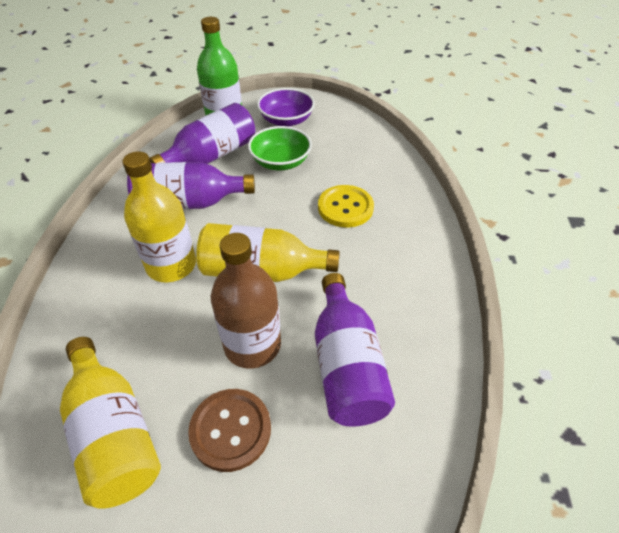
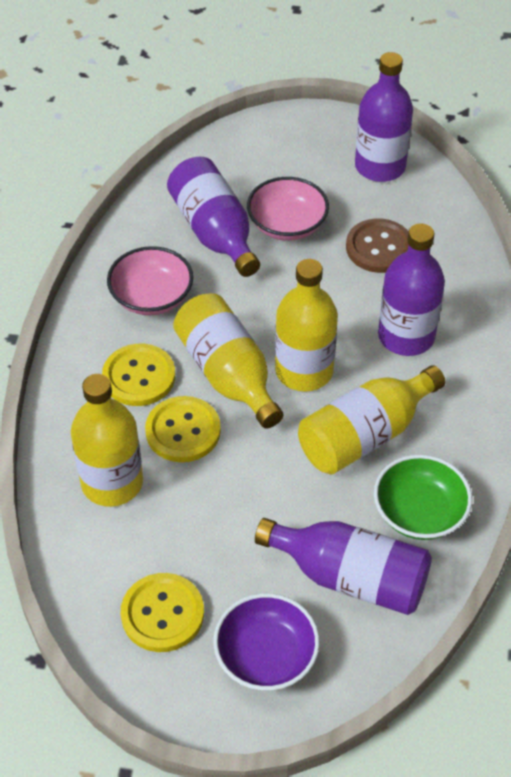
brown bottle: [211,233,281,369] = 1 -> none = 0
green bottle: [197,17,242,116] = 1 -> none = 0
pink bowl: none = 0 -> [107,246,193,315] [247,177,329,241] = 2
purple bottle: [127,162,255,210] [150,103,255,164] [315,273,395,427] = 3 -> [167,157,260,277] [255,518,432,615] [355,52,413,182] [378,223,445,356] = 4
yellow bottle: [60,337,161,509] [122,151,196,282] [196,223,340,282] = 3 -> [71,374,143,507] [173,293,283,429] [275,259,338,392] [298,365,446,474] = 4
yellow button: [318,185,374,227] = 1 -> [102,344,175,406] [121,573,204,652] [145,396,221,462] = 3

